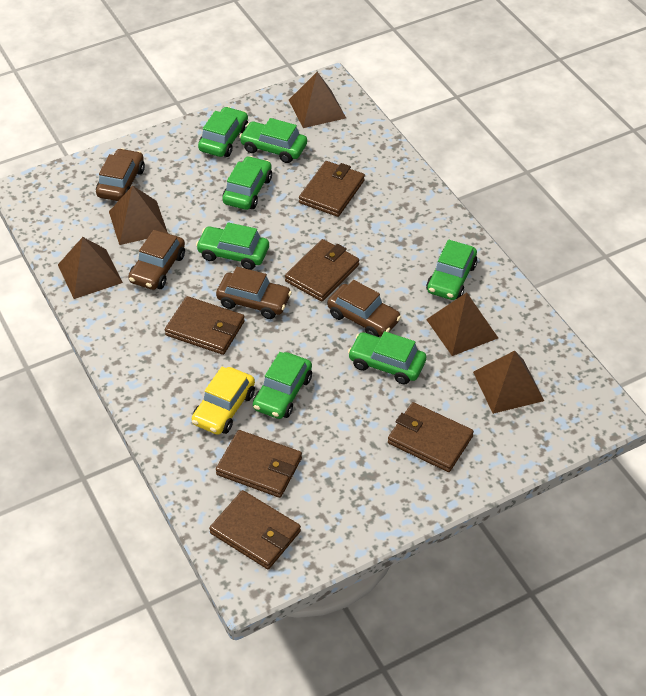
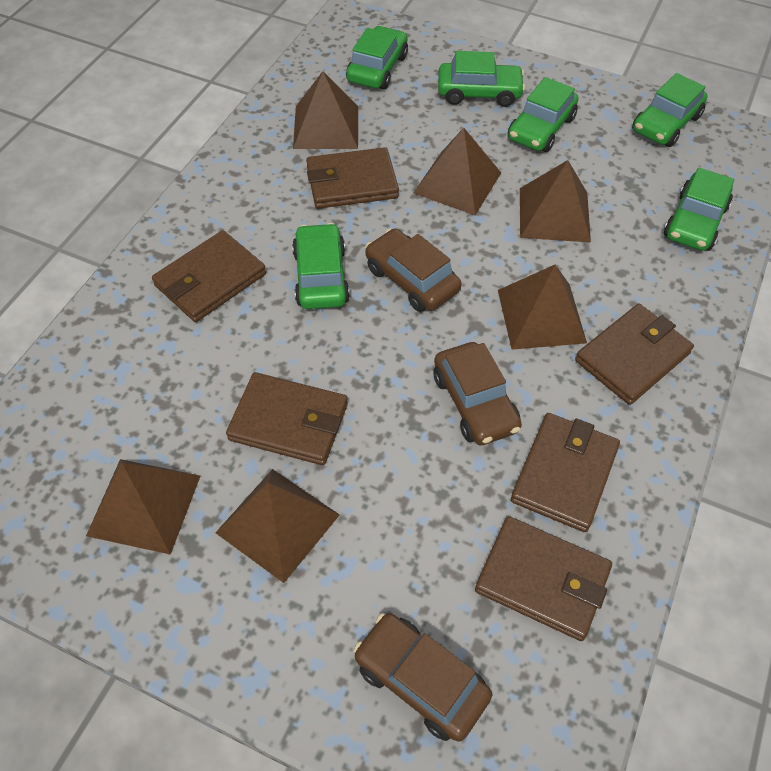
brown car: [96,148,145,201] [128,230,185,290] [216,267,292,319] [327,280,401,337] = 4 -> [353,613,492,742] [365,228,462,312] [434,342,522,445] = 3
brown pyramid: [58,237,123,299] [109,186,168,245] [289,72,346,128] [426,292,498,356] [473,350,544,414] = 5 -> [86,459,200,555] [215,469,340,583] [293,71,358,149] [414,128,501,215] [498,265,587,350] [520,160,591,242] = 6
green car: [196,222,269,270] [198,107,248,157] [222,156,272,210] [239,118,307,163] [253,352,312,419] [348,331,426,384] [426,240,477,300] = 7 -> [292,223,350,309] [346,26,408,89] [438,51,525,107] [508,77,578,152] [632,73,708,147] [664,168,734,251] = 6
yellow car: [191,367,255,435] = 1 -> none = 0

